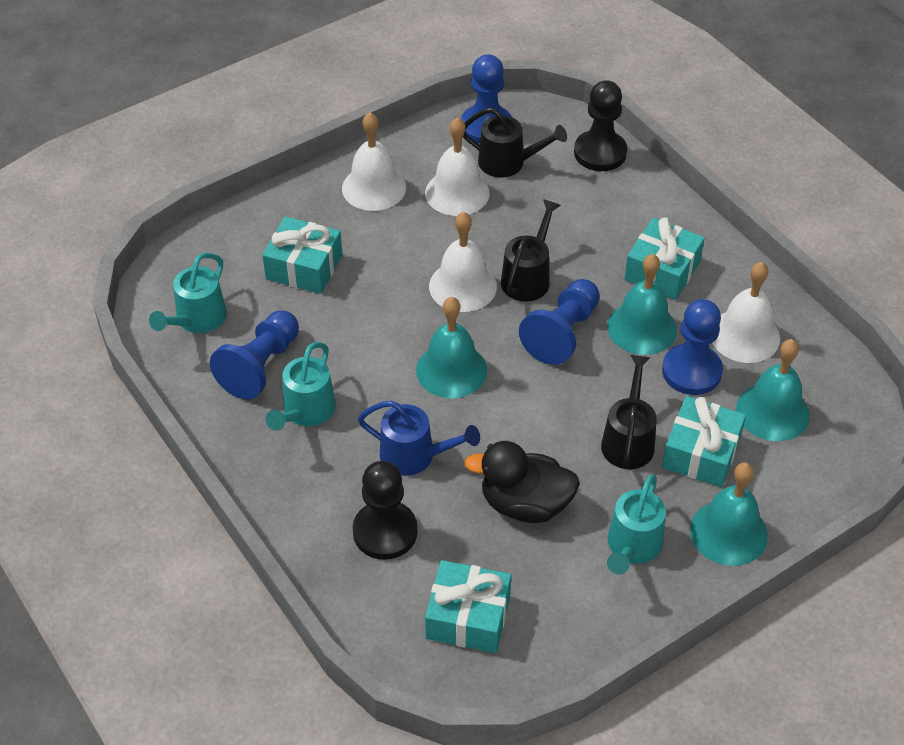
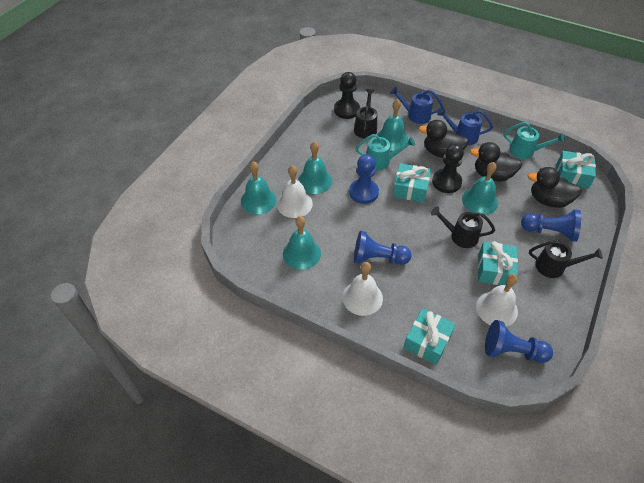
black duck: [464,441,580,523] = 1 -> [419,120,469,158] [470,142,522,181] [528,167,582,208] = 3
blue watering can: [358,401,480,476] = 1 -> [390,87,443,124] [437,108,493,145] = 2
turquoise bell: [416,297,487,398] [607,254,677,355] [690,462,768,566] [736,339,810,441] = 4 -> [241,161,277,214] [283,216,321,270] [298,141,332,194] [377,99,409,151] [462,162,498,215] = 5
turquoise watering can: [149,253,227,333] [266,342,336,431] [607,474,666,575] = 3 -> [356,134,415,170] [503,122,565,159] = 2
white bell: [342,113,406,211] [425,117,490,216] [429,212,497,312] [712,262,780,363] = 4 -> [277,165,313,218] [342,262,383,316] [476,274,518,327] = 3

